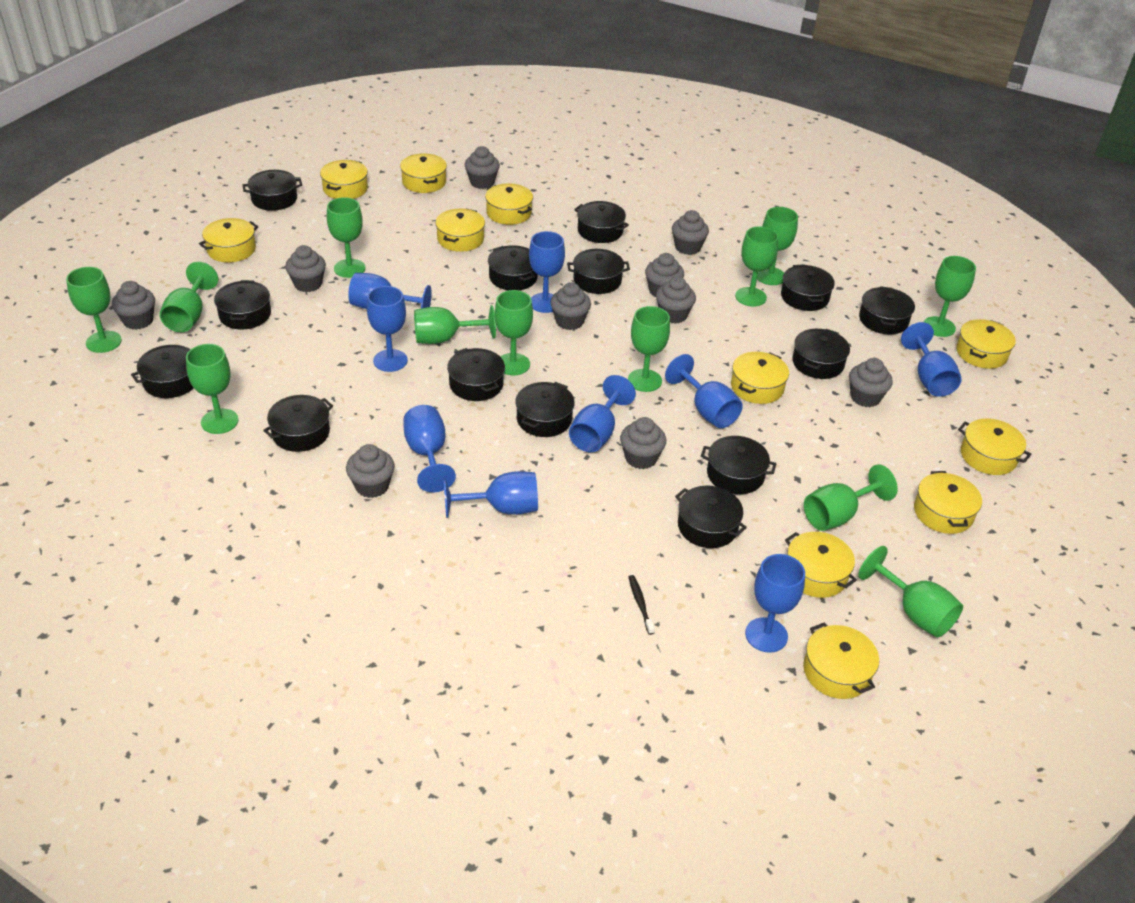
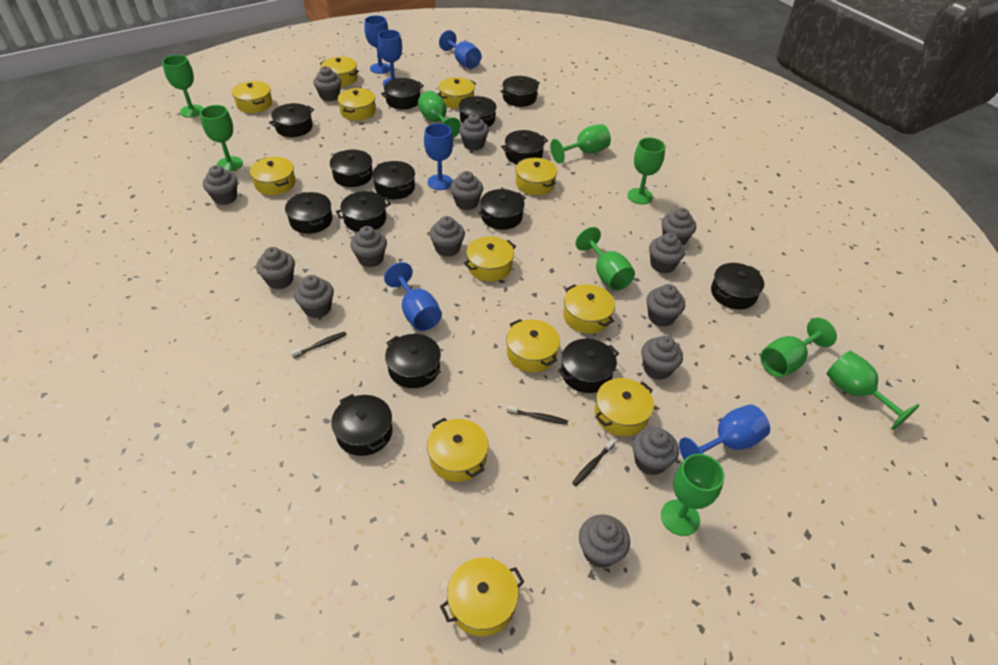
black toothbrush: [629,575,655,635] = 1 -> [290,332,347,358] [507,405,568,425] [572,439,616,486] = 3
blue goblet: [348,273,432,309] [367,286,408,372] [403,405,456,492] [444,471,538,518] [529,231,565,313] [569,375,636,452] [665,354,743,428] [745,554,805,653] [901,322,962,397] = 9 -> [364,15,390,74] [377,30,402,86] [384,262,442,331] [424,123,453,190] [439,30,481,69] [679,404,770,460] = 6
green goblet: [66,267,122,353] [160,262,218,332] [186,344,239,434] [327,197,365,278] [414,305,496,344] [495,290,533,375] [628,306,670,392] [735,226,778,307] [757,207,798,285] [804,464,898,531] [858,546,963,638] [924,256,976,337] = 12 -> [162,55,203,118] [200,105,243,172] [418,91,461,138] [550,124,611,164] [575,227,635,291] [627,137,665,204] [661,454,725,536] [760,318,837,377] [827,351,920,430] = 9
grey cupcake: [112,281,155,330] [285,245,326,292] [346,444,395,498] [465,146,500,189] [550,282,591,330] [620,417,666,469] [645,253,684,297] [656,276,696,324] [672,210,709,255] [849,358,893,407] = 10 -> [203,165,238,205] [256,247,295,289] [294,275,334,318] [313,66,342,101] [350,226,387,267] [429,216,465,257] [450,171,483,210] [459,114,489,150] [579,515,630,568] [632,427,679,475] [641,336,683,380] [646,284,685,327] [649,233,685,273] [662,208,696,246] = 14
yellow pot: [199,218,258,262] [320,160,368,199] [400,154,447,193] [435,209,485,252] [485,183,533,225] [731,352,789,404] [785,532,857,598] [803,622,879,699] [914,471,982,534] [956,319,1016,369] [958,418,1031,475] = 11 -> [232,81,273,113] [250,157,296,195] [320,57,359,86] [337,88,376,121] [427,418,489,482] [438,77,476,109] [440,558,524,636] [464,236,516,281] [506,319,560,372] [515,158,557,195] [563,284,615,334] [595,378,654,436] = 12

